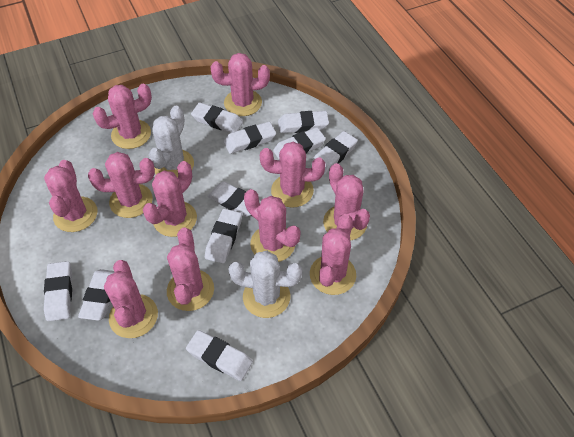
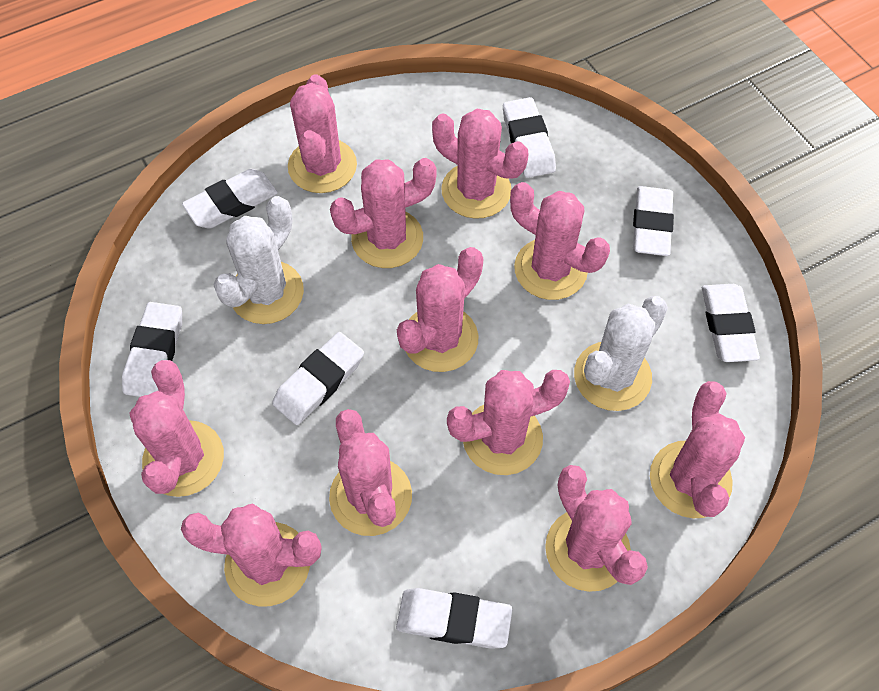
white eraser: [44,261,72,321] [78,269,114,321] [186,330,253,381] [191,103,243,133] [205,209,242,264] [208,181,261,217] [224,122,276,154] [273,127,326,159] [278,111,329,133] [311,131,358,174] = 10 -> [122,302,182,397] [182,169,278,229] [272,332,364,425] [396,588,512,649] [503,97,556,178] [633,186,674,256] [702,284,760,362] = 7

